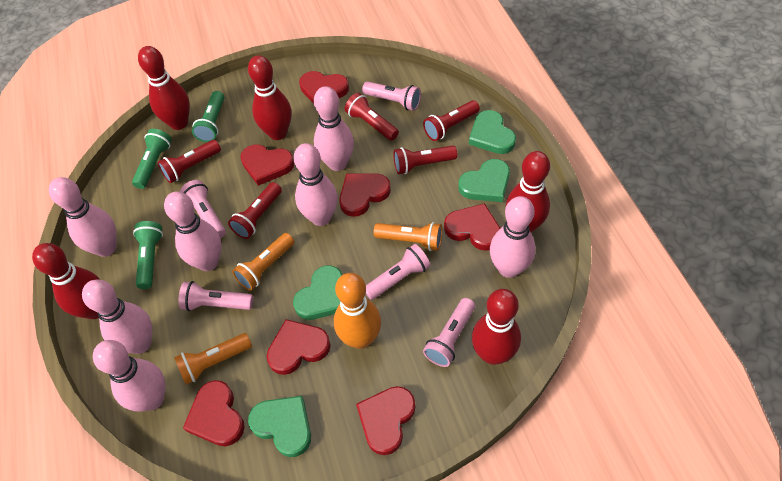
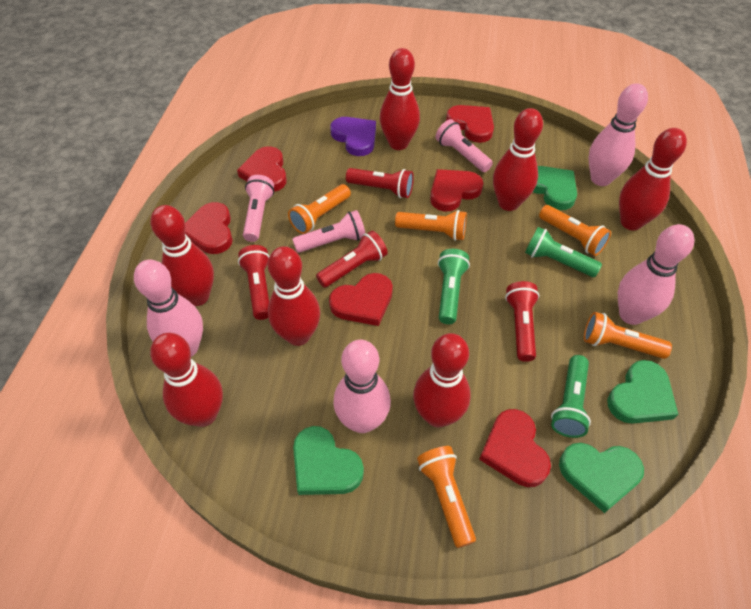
orange bowling pin: [334,273,381,349] = 1 -> none = 0
orange flashlight: [174,333,252,385] [232,233,295,291] [374,222,442,251] = 3 -> [288,184,351,234] [395,210,467,241] [417,446,476,548] [539,205,611,256] [584,312,672,359] = 5
pink bowling pin: [49,177,117,257] [82,279,152,354] [93,340,165,411] [164,192,222,271] [293,143,338,226] [314,86,354,171] [490,196,536,278] = 7 -> [134,260,203,357] [333,340,391,433] [588,83,648,186] [618,224,695,325] = 4
pink flashlight: [178,281,253,311] [180,180,226,238] [362,81,421,111] [366,244,431,300] [423,298,475,367] = 5 -> [243,175,274,242] [292,210,366,253] [436,119,493,172] = 3
purple heart: none = 0 -> [330,117,376,156] = 1
red bowling pin: [32,243,100,319] [138,46,190,130] [248,55,292,140] [472,289,521,365] [506,151,550,232] = 5 -> [150,205,214,306] [150,333,223,427] [268,246,320,346] [380,48,420,150] [413,333,471,428] [493,108,543,211] [619,128,687,231] = 7
red flashlight: [158,140,221,183] [228,182,282,239] [345,93,399,141] [393,145,458,174] [423,100,480,141] = 5 -> [238,245,269,320] [316,231,388,288] [346,168,414,198] [505,281,540,362] = 4
red heart: [183,380,245,446] [240,144,294,186] [266,319,331,375] [299,71,349,104] [339,173,391,217] [356,386,416,455] [444,203,501,251] = 7 -> [185,202,233,254] [237,146,287,192] [329,273,393,326] [430,169,484,211] [446,105,494,143] [479,409,551,487] = 6

